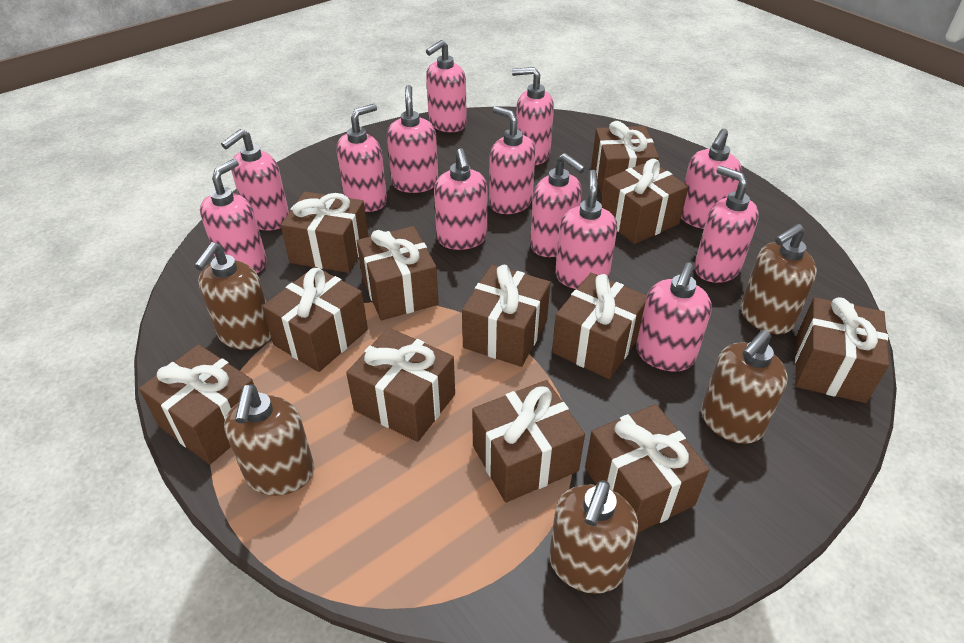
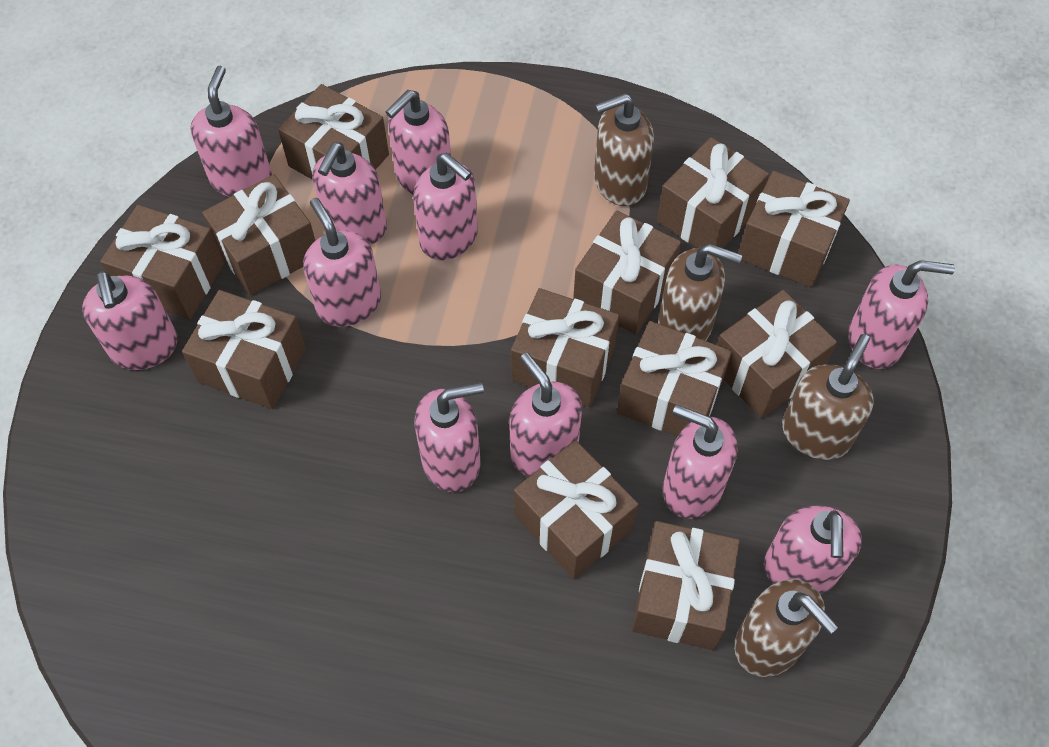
brown soap dispenser: [194,242,271,350] [224,384,314,496] [549,480,638,594] [701,329,788,444] [741,224,817,335] = 5 -> [594,93,654,206] [658,244,742,341] [734,579,839,677] [782,334,874,460] = 4
pink soap dispenser: [200,159,267,273] [221,129,289,230] [337,104,387,212] [387,85,438,193] [426,40,467,132] [434,148,487,250] [489,106,536,214] [512,67,554,165] [530,153,585,257] [555,170,617,289] [636,262,712,371] [681,129,742,229] [694,166,759,283] = 13 -> [82,271,178,370] [191,66,272,197] [303,197,381,327] [313,143,387,245] [386,90,451,195] [413,153,478,260] [415,382,484,492] [509,353,582,476] [663,405,737,519] [764,505,862,594] [848,260,955,369] = 11

